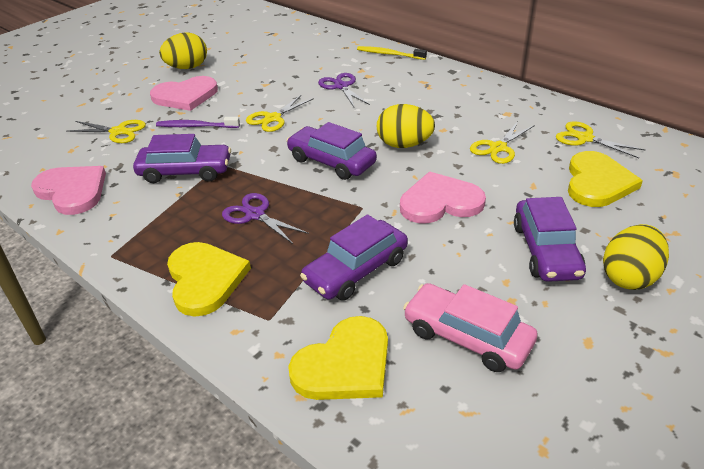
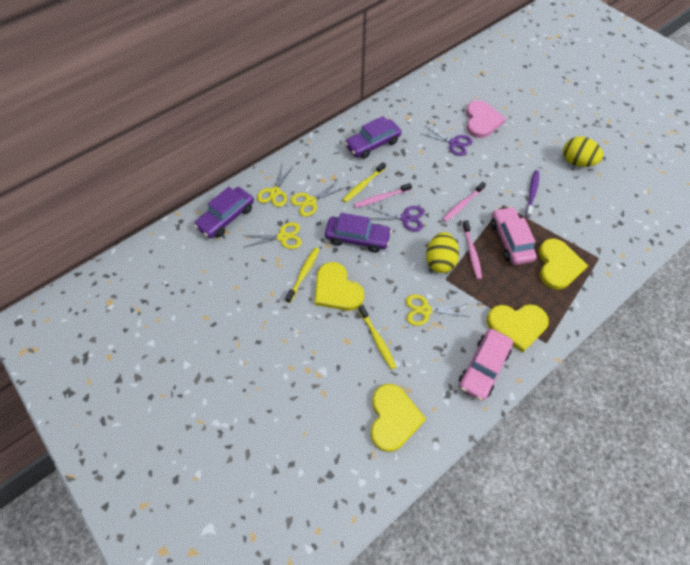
pink car: [403,283,538,372] = 1 -> [459,329,513,401] [491,207,537,265] = 2
pink heart: [31,166,106,215] [150,76,218,111] [400,172,486,223] = 3 -> [466,100,506,138] = 1
pink toothbrush: none = 0 -> [354,183,412,208] [442,182,486,222] [462,220,482,279] = 3
purple car: [133,134,231,183] [286,122,377,180] [300,214,408,301] [514,197,586,282] = 4 -> [194,187,254,238] [325,213,392,253] [345,116,401,159] = 3
yellow egg: [159,32,207,69] [377,104,435,148] [603,224,669,290] = 3 -> [426,232,459,273] [563,136,603,167] = 2
yellow heart: [167,242,251,317] [288,316,388,400] [568,151,643,207] = 3 -> [315,262,364,311] [371,384,426,452] [487,304,549,353] [538,239,588,290] = 4
yellow toothbrush: [357,46,427,60] = 1 -> [285,247,320,303] [343,162,386,202] [358,305,396,370] = 3

